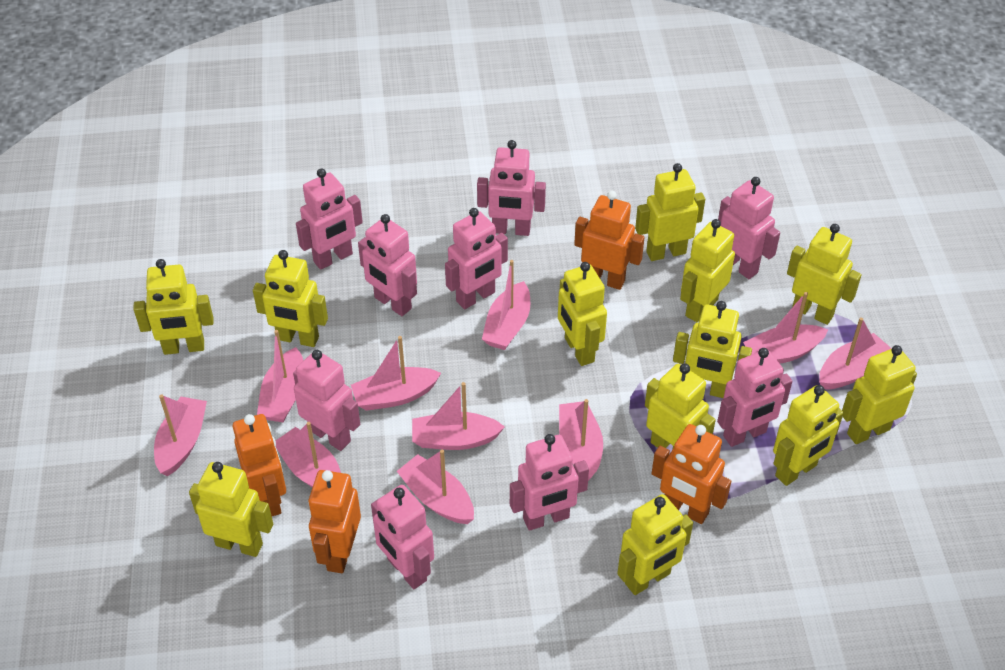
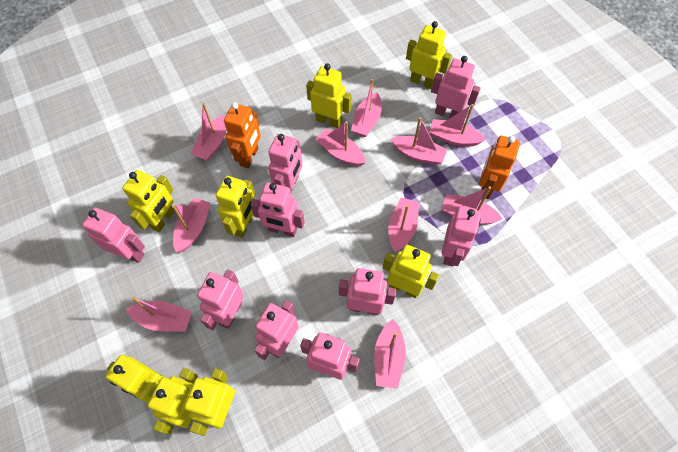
orange robot: [233,414,286,516] [308,470,361,573] [574,191,645,290] [651,424,731,524] = 4 -> [224,102,261,168] [479,136,520,199] = 2
yellow robot: [133,259,213,355] [189,462,273,557] [253,250,328,347] [558,262,607,366] [617,494,693,595] [635,163,705,261] [645,363,716,448] [673,301,752,398] [680,219,735,322] [773,385,844,486] [787,224,862,325] [842,345,917,444] = 12 -> [105,355,164,402] [122,170,175,232] [148,368,198,435] [184,368,235,436] [216,176,255,238] [306,63,352,128] [382,245,439,298] [406,21,452,89] = 8

